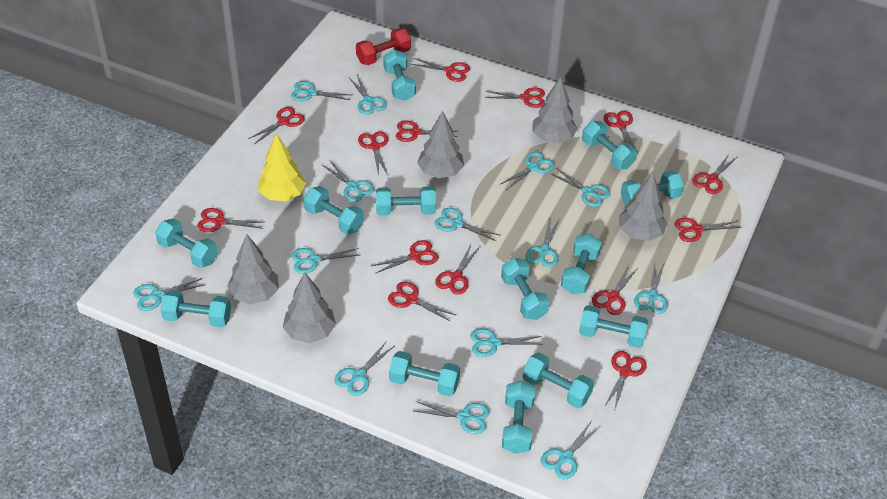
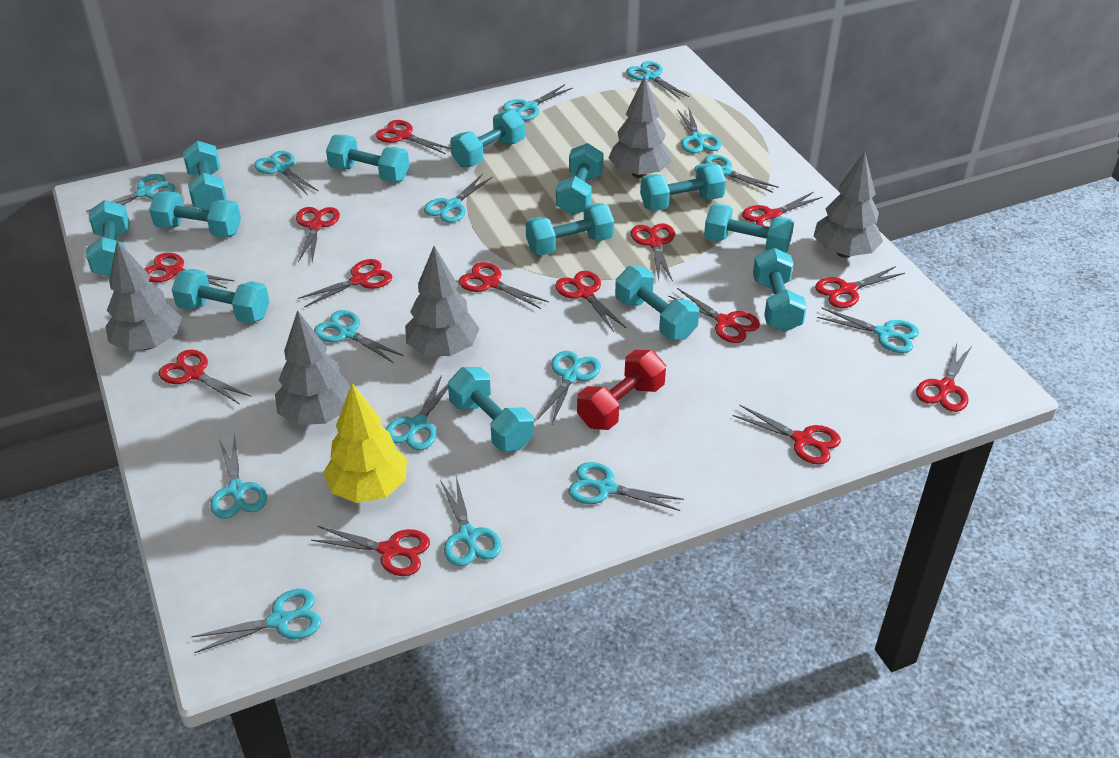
turquoise scissors: [133,278,204,311] [291,81,351,101] [291,248,359,274] [322,160,374,202] [334,342,394,396] [349,75,387,115] [414,401,490,434] [435,208,499,241] [471,328,542,357] [501,152,555,189] [526,219,559,267] [541,422,601,479] [550,168,611,207] [634,262,668,314] = 14 -> [86,174,175,212] [191,589,321,653] [210,433,267,519] [254,151,318,195] [314,310,404,363] [386,375,448,451] [424,174,493,223] [440,476,502,567] [503,84,573,121] [537,351,601,424] [568,462,684,511] [627,61,689,99] [677,109,722,153] [695,154,779,193] [817,308,919,353] = 15

